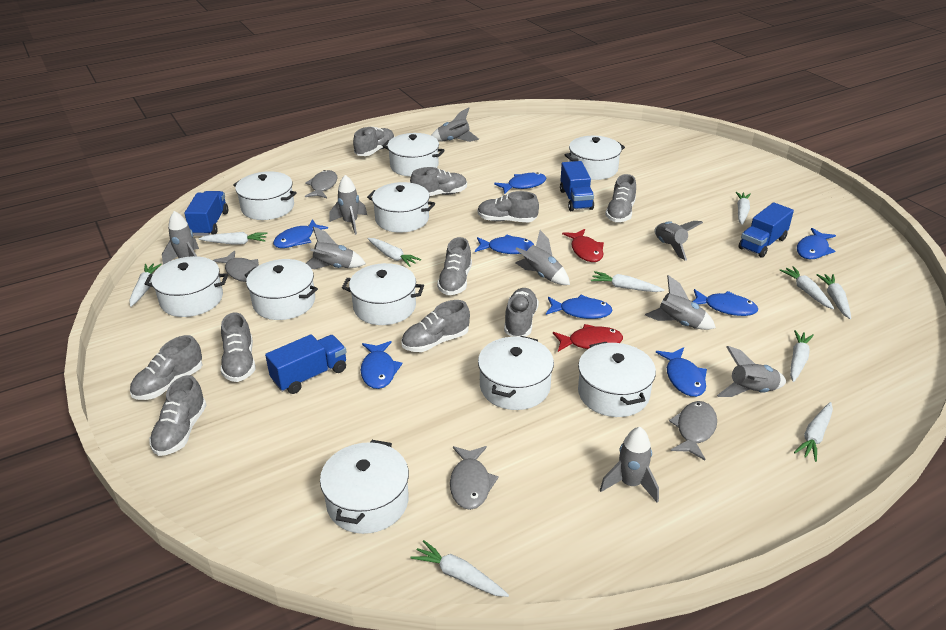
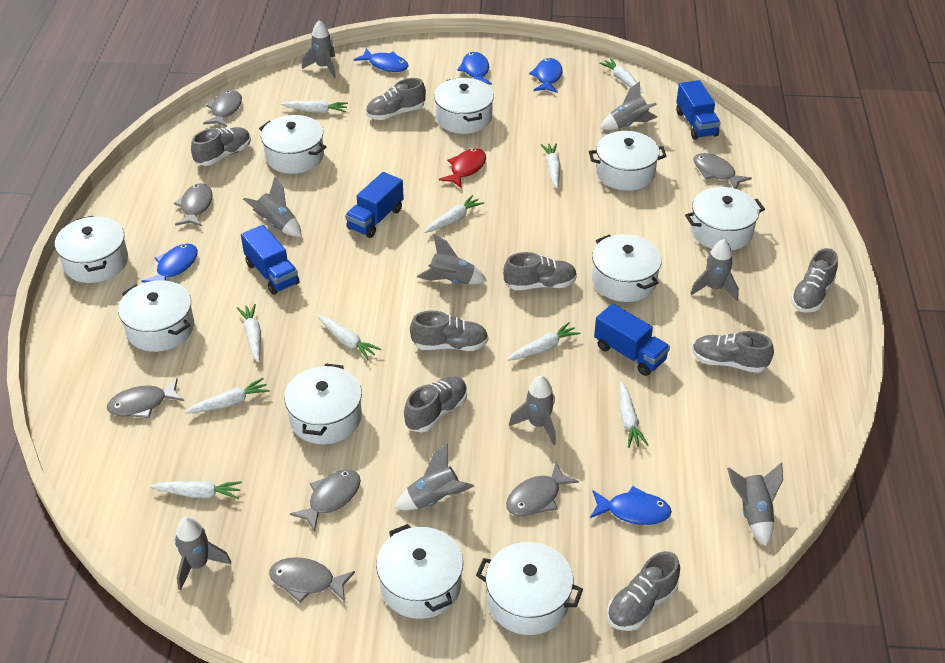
blue fish: [273,219,328,248] [361,341,403,389] [475,235,534,254] [494,172,546,194] [546,295,613,319] [656,347,707,397] [693,289,758,316] [797,228,836,259] = 8 -> [141,244,198,283] [354,48,409,72] [457,52,492,85] [529,58,562,93] [590,486,672,525] = 5
grey fish: [213,250,259,282] [305,170,337,198] [450,446,499,510] [669,401,717,460] = 4 -> [107,378,184,418] [174,183,213,226] [203,90,242,127] [269,557,355,603] [290,470,361,532] [506,462,579,516] [694,153,752,189] = 7
grey shoe: [130,335,203,400] [149,375,207,456] [221,313,256,382] [353,127,395,156] [401,300,470,352] [410,167,467,196] [437,237,472,295] [477,191,539,222] [504,288,539,337] [605,174,636,222] = 10 -> [191,127,251,166] [366,78,426,120] [404,376,467,432] [410,311,488,351] [503,252,577,290] [607,551,680,631] [692,331,774,373] [791,248,838,313] = 8
red fish: [553,324,623,352] [562,229,604,262] = 2 -> [439,148,486,188] = 1

